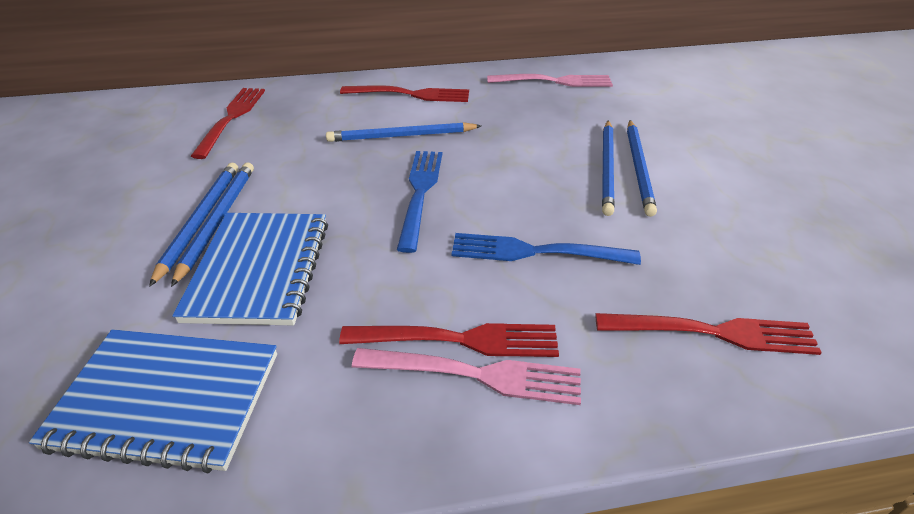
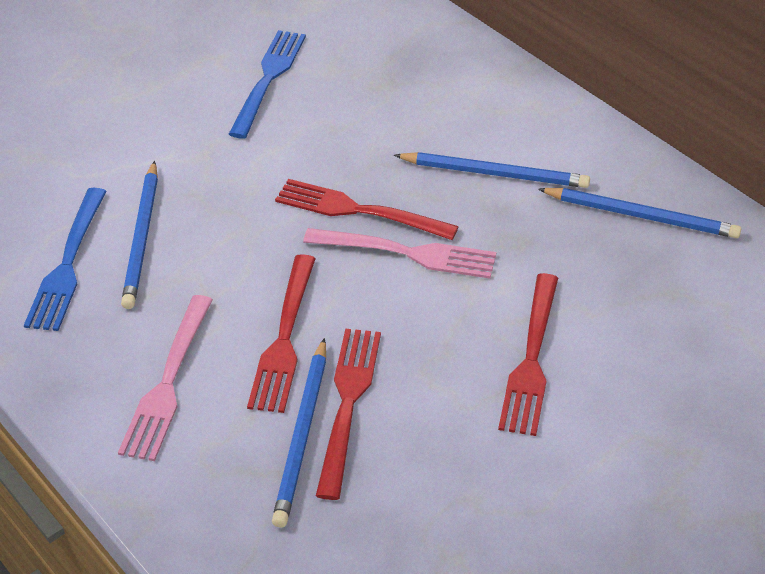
blue notebook: [29,329,277,474] [172,213,328,325] = 2 -> none = 0
blue pencil: [149,162,238,287] [171,162,254,287] [326,122,481,142] [602,121,615,216] [627,120,657,217] = 5 -> [121,161,158,309] [272,338,326,528] [394,152,590,188] [538,188,741,238] = 4

